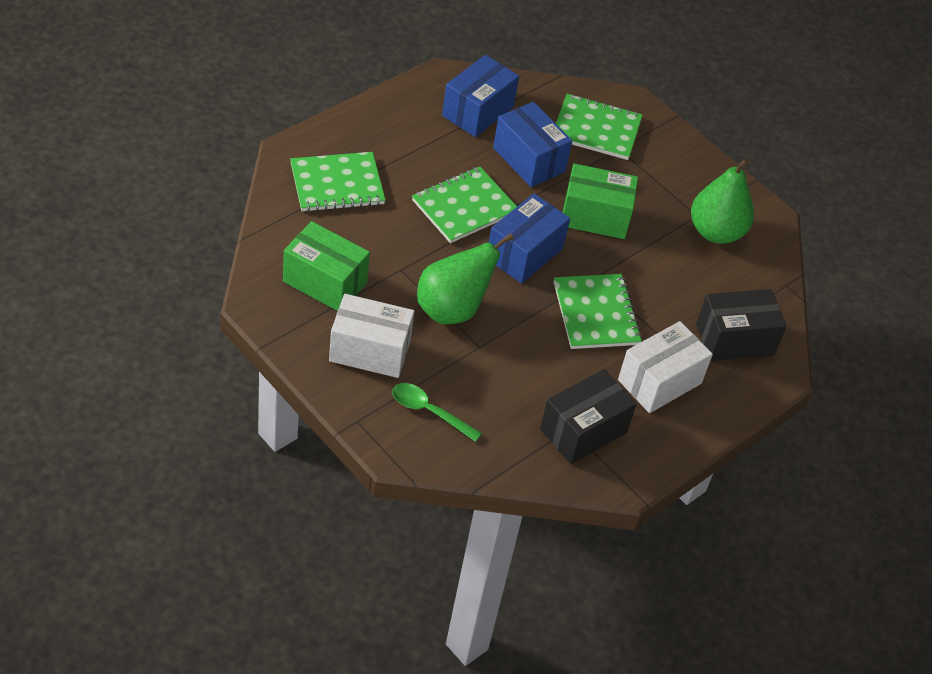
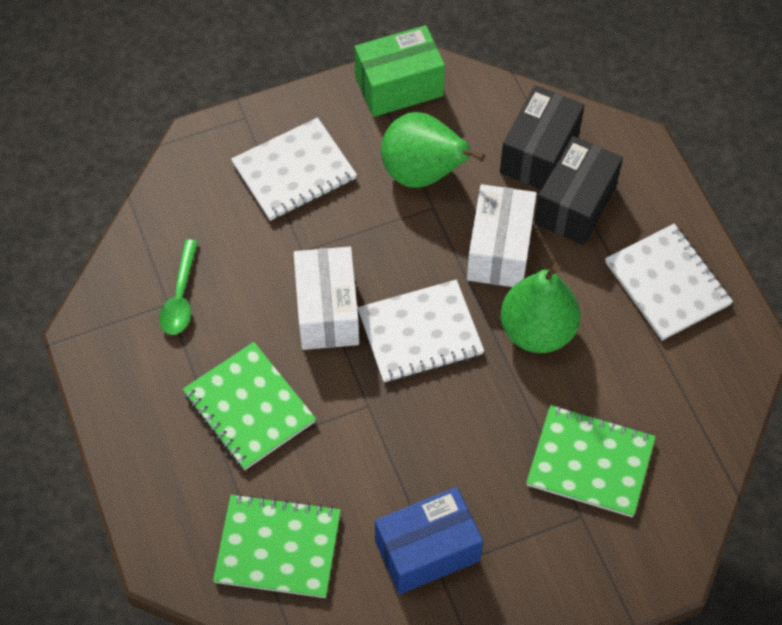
blue box: [442,55,519,137] [489,193,570,284] [493,102,572,187] = 3 -> [375,487,483,595] = 1
green box: [283,221,370,311] [563,163,638,239] = 2 -> [354,25,445,117] = 1
green notebook: [290,152,386,212] [412,167,517,243] [554,274,642,349] [556,94,643,160] = 4 -> [183,342,316,470] [213,494,341,598] [526,405,656,517] = 3
white notebook: none = 0 -> [231,117,357,221] [358,280,484,382] [605,224,733,341] = 3

